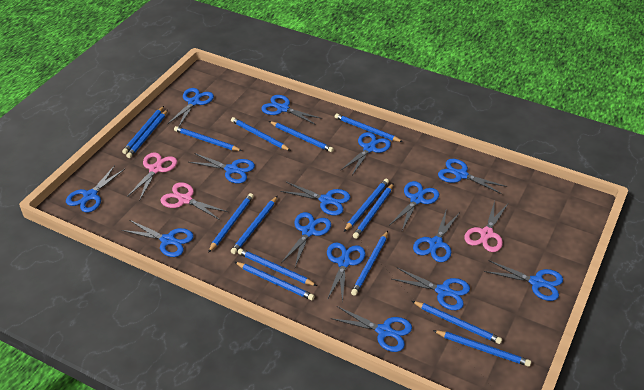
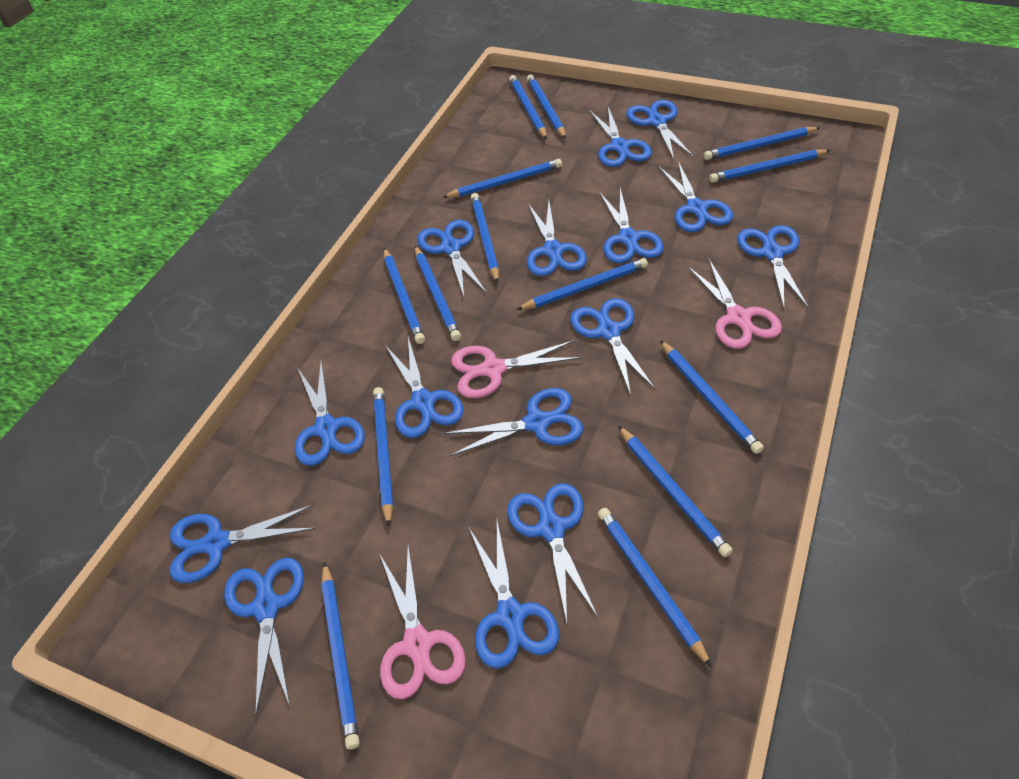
blue pencil: [122,106,164,154] [126,109,168,158] [174,126,242,151] [208,193,254,253] [231,117,291,151] [231,196,278,254] [235,262,315,300] [238,249,317,286] [269,121,334,152] [335,113,403,142] [344,179,389,232] [351,231,388,296] [353,183,394,239] [412,301,502,344] [433,330,531,367] = 15 -> [321,562,360,749] [373,387,393,527] [384,248,425,344] [415,246,461,341] [442,159,562,198] [471,193,499,283] [509,75,547,139] [516,258,648,310] [527,75,566,139] [598,508,712,668] [618,426,733,557] [660,340,764,454] [704,127,820,160] [709,150,831,183] = 14

